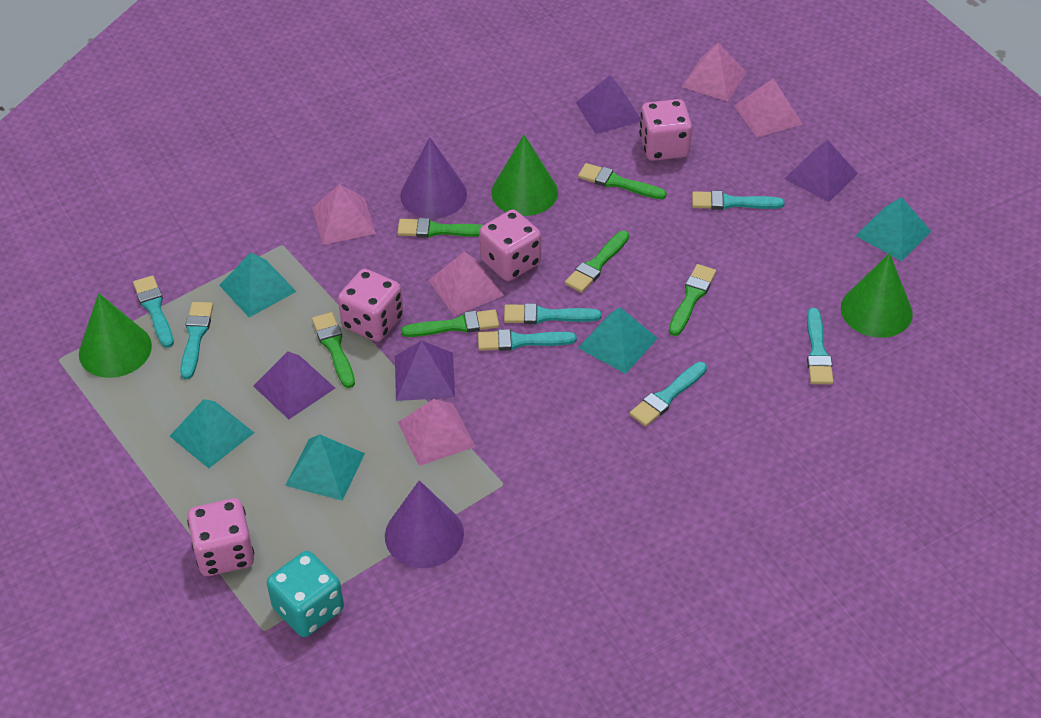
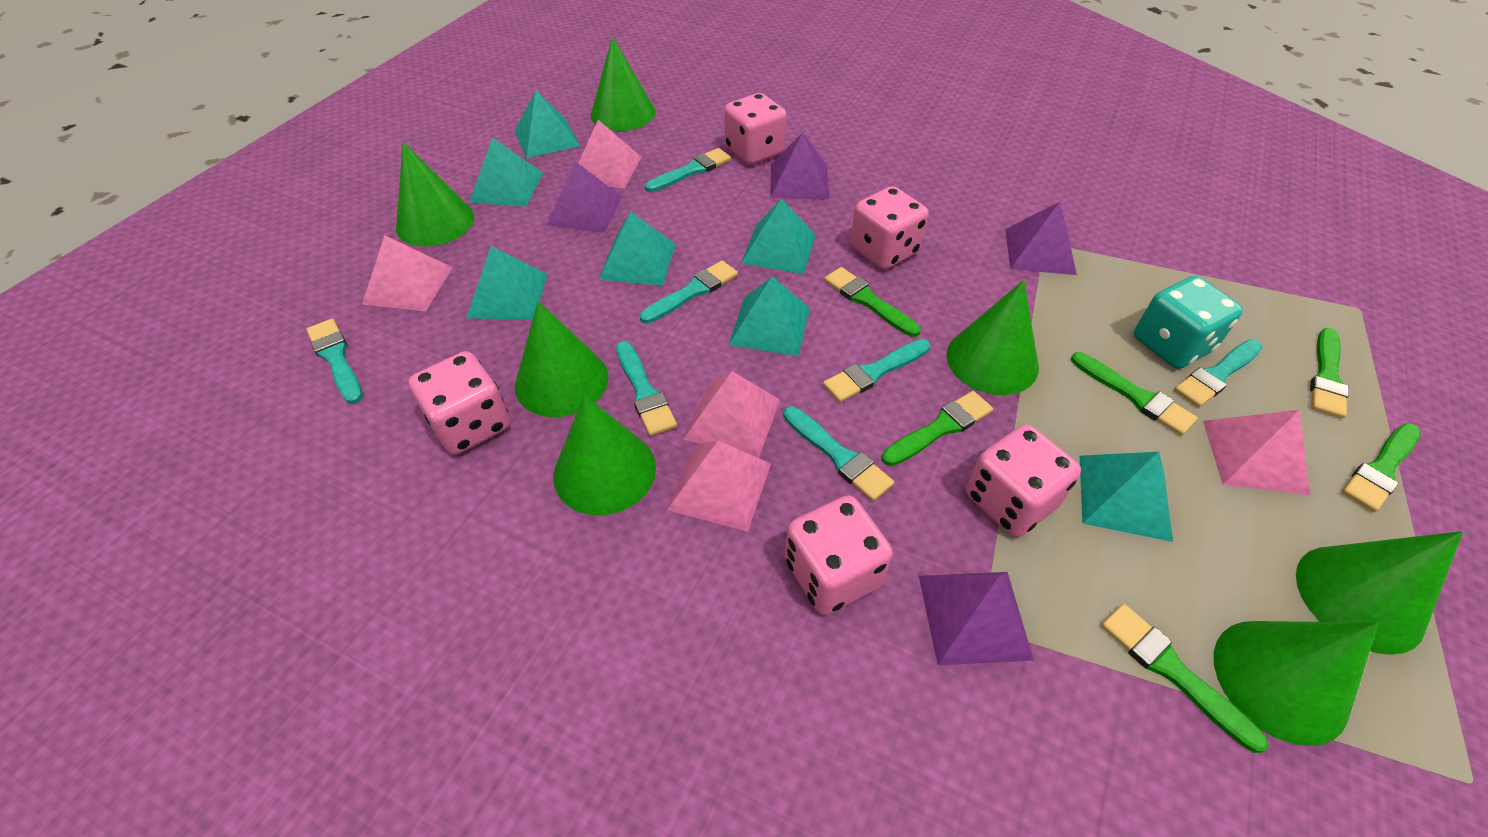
green cone: [79,293,152,378] [491,135,558,216] [841,253,913,338] = 3 -> [396,142,474,246] [515,301,609,417] [553,395,656,515] [590,36,655,131] [946,280,1039,395] [1214,621,1378,746] [1296,531,1463,655] = 7
pink dice: [187,498,254,576] [338,269,403,342] [479,210,541,281] [639,99,692,161] = 4 -> [409,351,510,455] [724,93,787,165] [785,495,893,615] [850,186,929,269] [966,424,1081,537] = 5
purple cone: [385,480,464,568] [400,137,467,219] = 2 -> none = 0
turquoise pyramid: [170,399,254,468] [219,252,297,318] [285,434,365,501] [578,307,658,374] [855,197,931,261] = 5 -> [466,246,548,320] [469,138,543,207] [515,90,580,158] [599,212,675,286] [729,276,810,356] [741,199,816,274] [1080,452,1173,542] = 7

